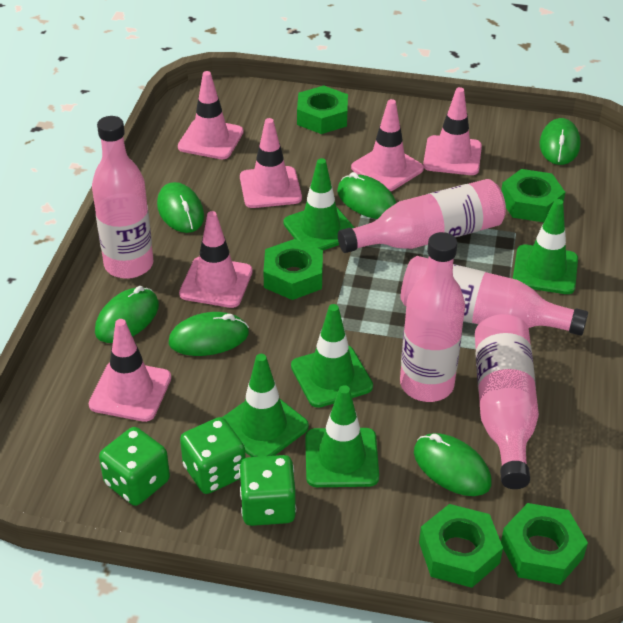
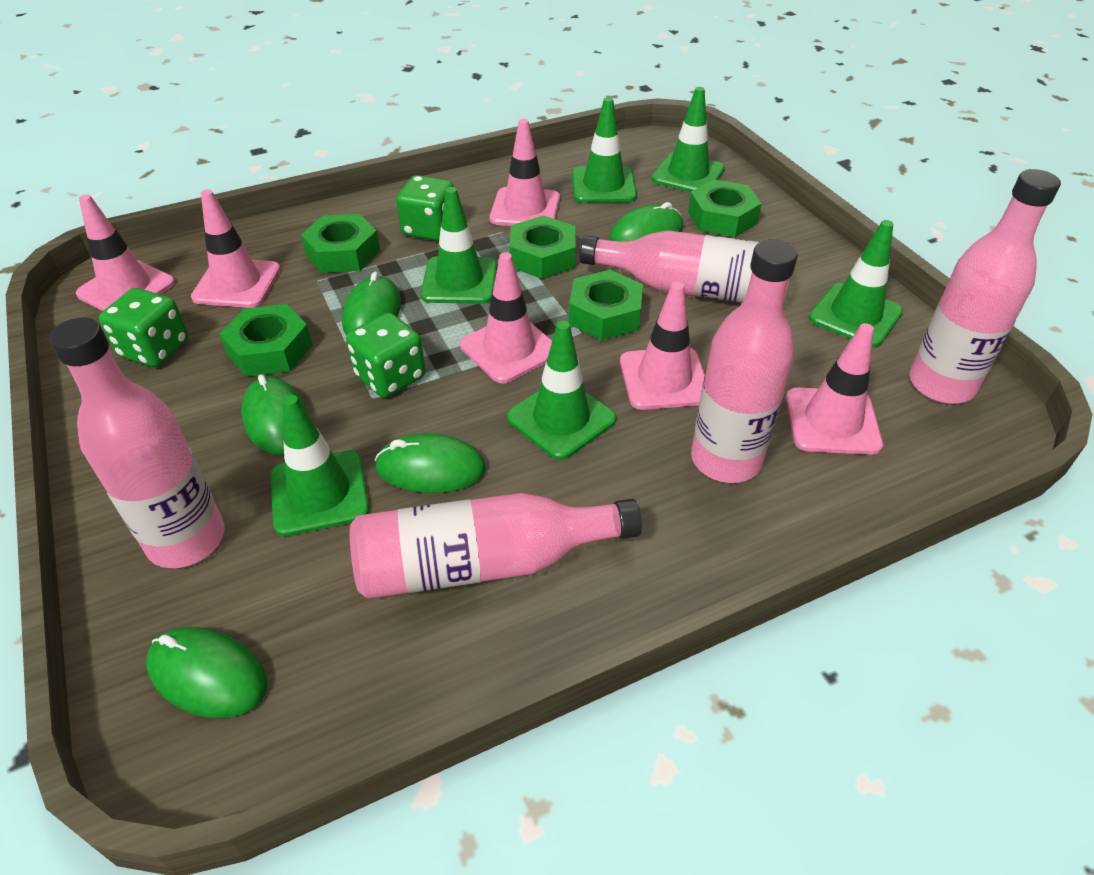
green mouse: [95,286,159,343] [157,182,204,233] [169,312,249,356] [337,172,396,219] [414,433,492,496] [540,118,580,165] = 6 -> [146,627,267,718] [241,374,308,455] [342,272,401,336] [375,433,486,493] [609,202,683,242] = 5
green traffic cone: [222,354,309,457] [283,158,355,250] [291,304,373,408] [305,385,379,487] [513,199,578,294] = 5 -> [270,395,369,536] [421,187,497,304] [507,321,616,460] [572,97,637,203] [651,87,725,192] [809,220,903,347] = 6

